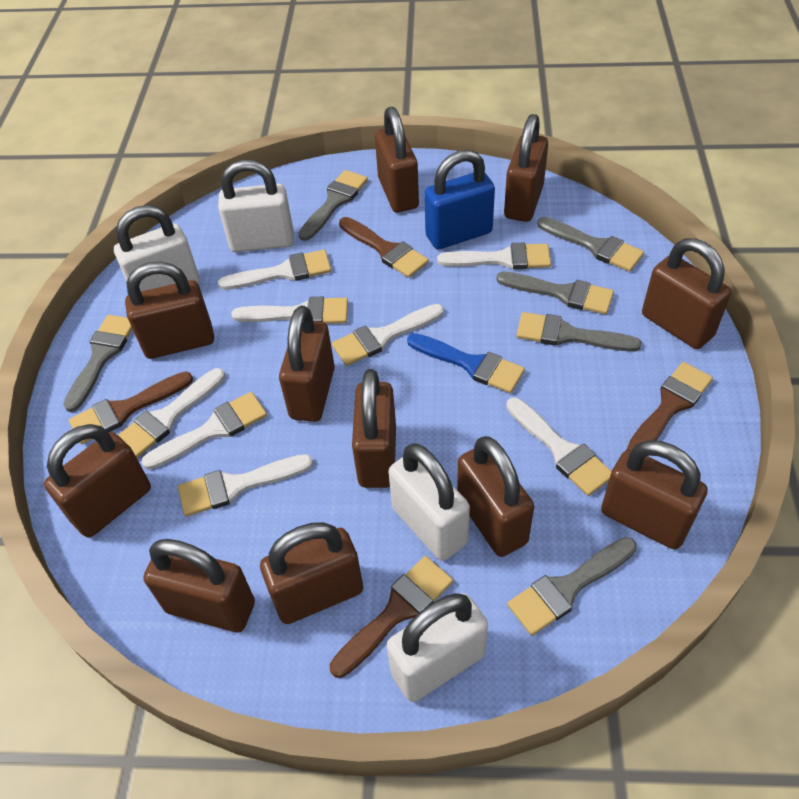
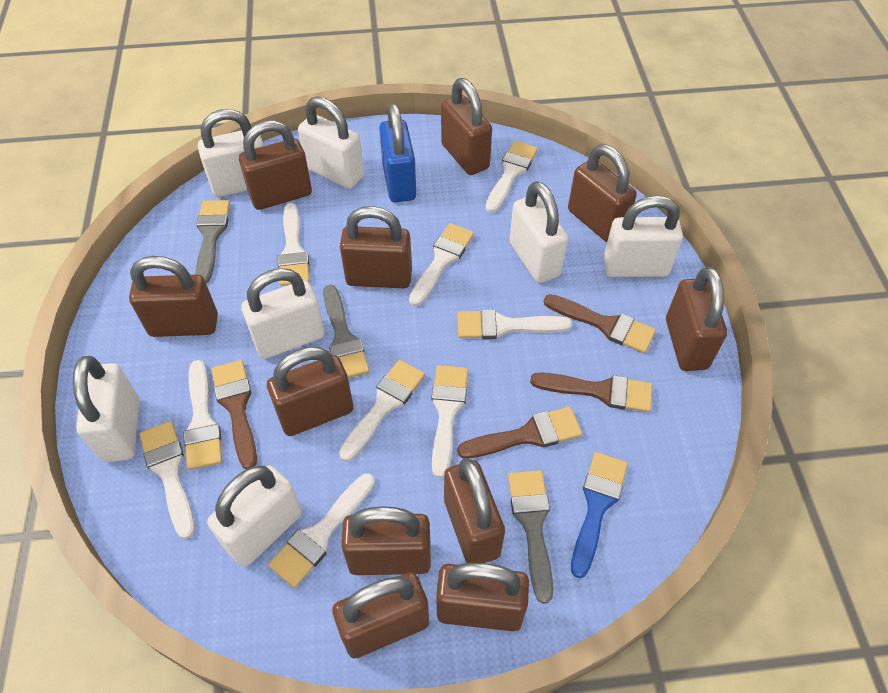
grey brush: [63,315,132,412] [298,170,368,241] [496,272,614,314] [507,537,637,636] [516,312,641,352] [537,217,644,272] = 6 -> [195,200,230,283] [323,284,369,378] [508,470,553,604] = 3
white brush: [118,368,225,458] [141,392,267,470] [178,454,313,516] [218,250,331,290] [231,297,348,324] [332,304,444,366] [437,243,551,270] [506,397,612,496] = 8 -> [139,421,195,539] [183,360,222,470] [268,473,375,588] [277,203,310,286] [339,360,425,462] [409,223,474,306] [431,365,468,478] [457,309,572,339] [485,141,538,213] = 9
white padlock: [114,205,200,291] [218,160,294,252] [386,593,488,702] [388,443,470,561] = 4 -> [73,356,140,462] [198,109,264,197] [207,466,302,567] [241,268,324,359] [298,96,364,189] [510,181,568,283] [603,195,683,277] = 7

